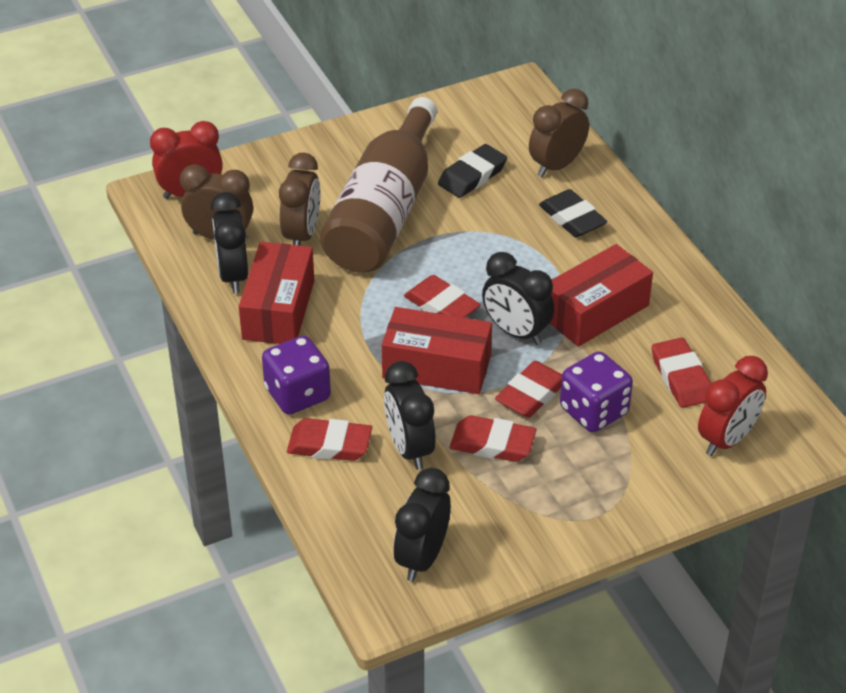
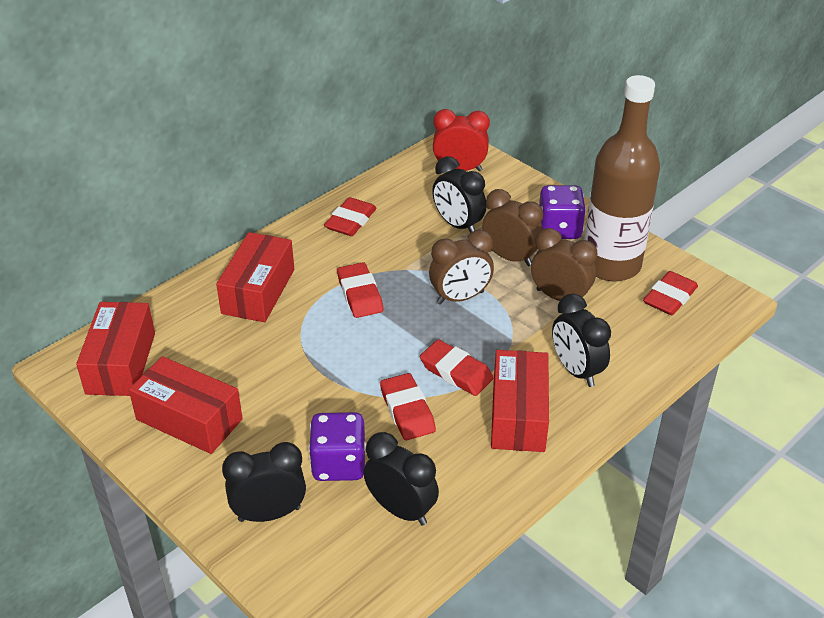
black eraser: [438,144,507,198] [539,189,607,237] = 2 -> none = 0
red box: [239,242,314,344] [382,307,492,394] [550,244,653,347] = 3 -> [76,302,155,396] [129,356,243,454] [216,232,294,322] [491,350,549,452] = 4
red clock: [150,121,223,199] [698,356,768,456] = 2 -> [433,109,490,171] = 1

